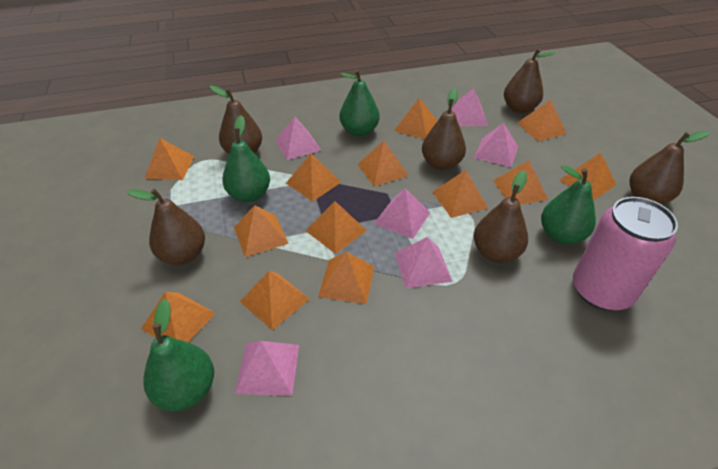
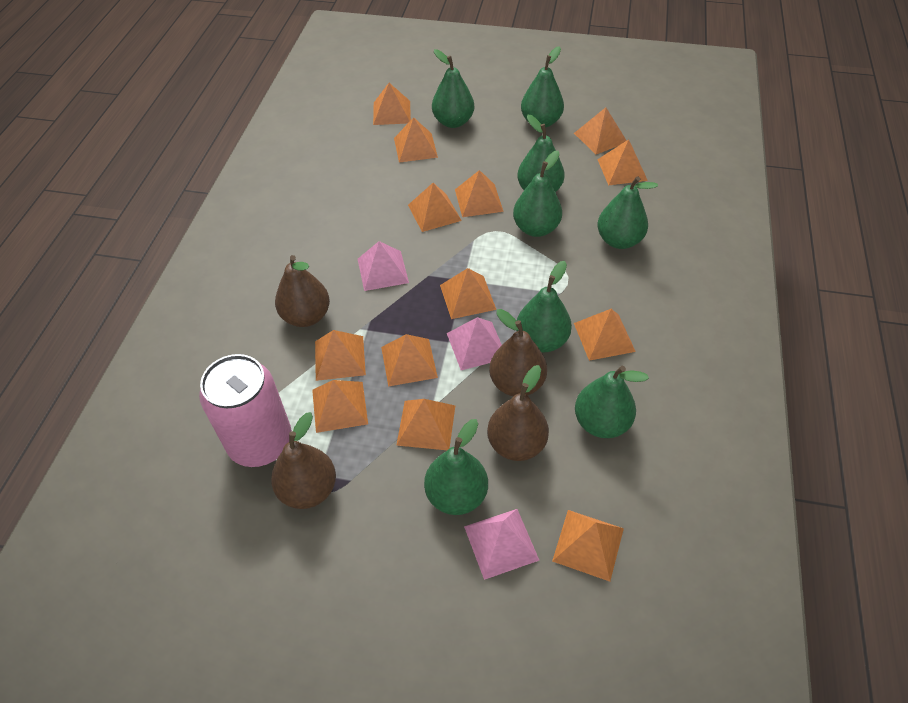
brown pear: [127,189,205,265] [210,85,262,154] [422,88,466,170] [474,171,528,263] [504,48,556,113] [630,131,710,204] = 6 -> [271,412,336,509] [275,255,330,327] [487,365,549,461] [489,309,547,396] = 4
green pear: [143,299,214,411] [222,116,270,202] [340,70,379,136] [541,165,596,244] = 4 -> [424,419,488,515] [432,49,474,128] [513,151,562,237] [516,261,572,353] [517,115,565,192] [521,46,564,128] [575,366,649,438] [597,176,658,249] = 8
pink pyramid: [235,341,299,396] [275,116,321,160] [374,188,431,239] [395,237,453,288] [451,88,488,126] [474,123,518,167] = 6 -> [358,241,409,291] [447,317,502,370] [464,509,539,580] = 3

